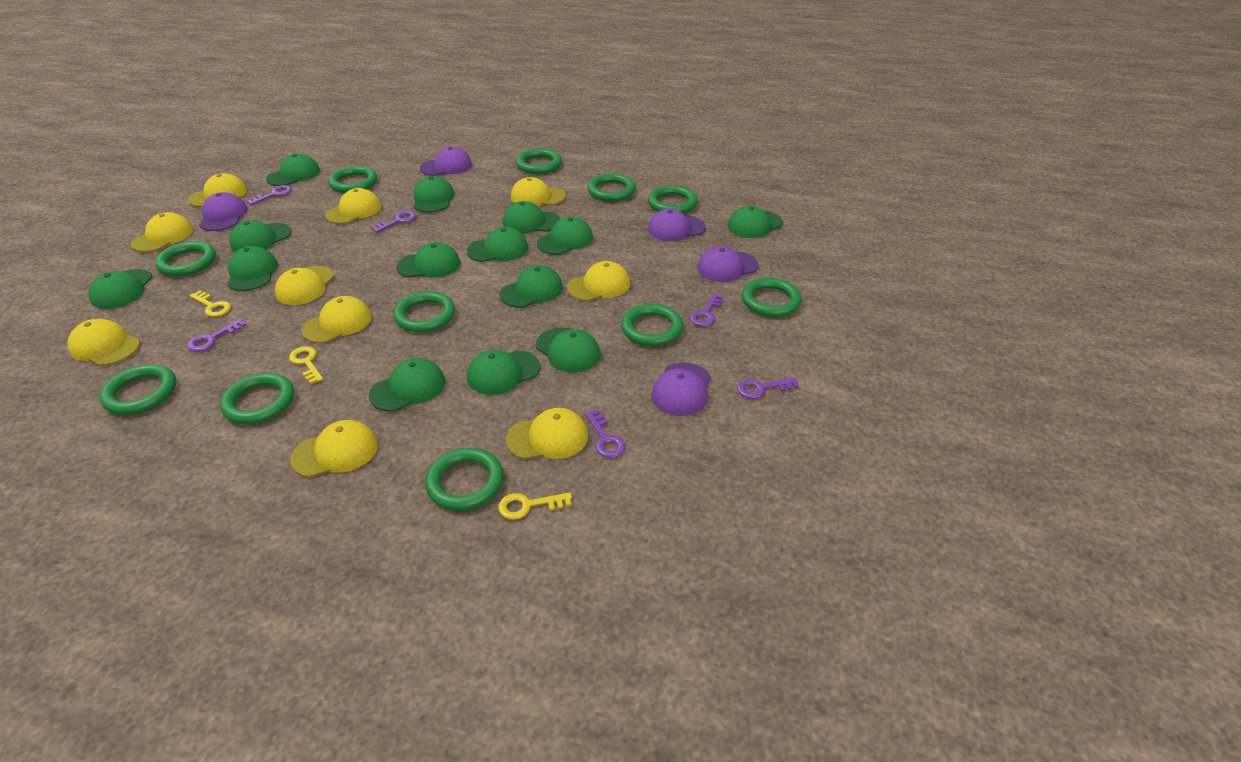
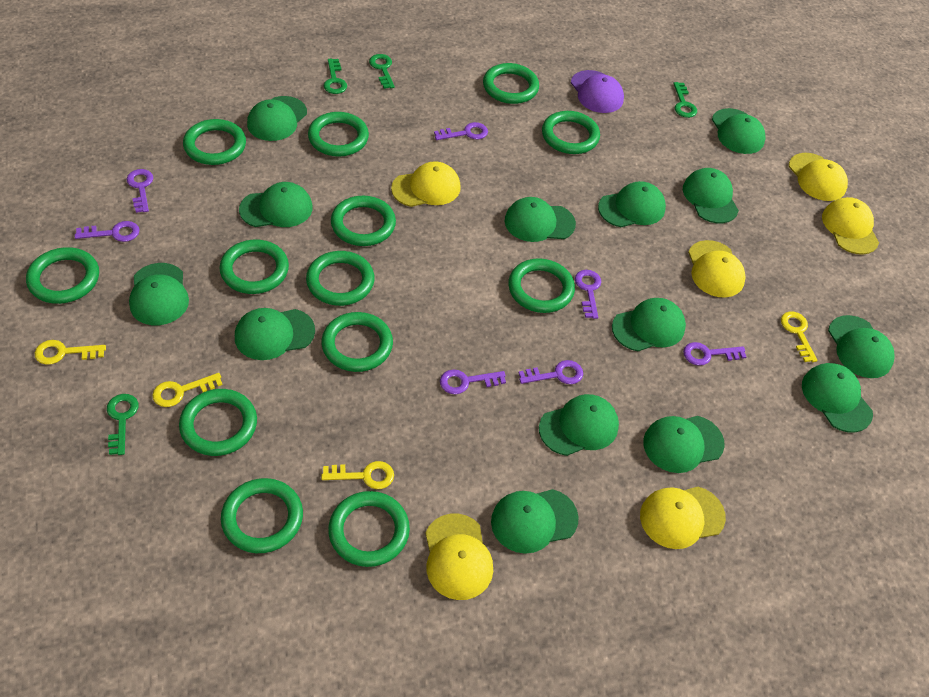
green key: none = 0 -> [107,394,139,455] [324,59,347,94] [369,54,395,89] [673,82,697,118] = 4
green ring: [99,364,176,415] [155,241,216,276] [220,373,294,424] [328,166,377,193] [393,291,455,333] [425,448,504,511] [516,148,562,174] [587,173,636,202] [621,304,683,346] [648,185,698,214] [742,277,802,317] = 11 -> [26,247,99,304] [179,389,257,456] [183,119,246,165] [219,240,289,294] [221,478,303,553] [306,251,374,306] [308,112,369,157] [321,312,393,372] [328,491,410,567] [331,196,396,246] [483,63,539,104] [508,258,575,313] [542,111,600,154] = 13
purple cap: [199,192,248,231] [420,147,472,176] [648,209,706,241] [651,362,711,416] [697,246,759,282] = 5 -> [571,70,624,113] = 1
purple key: [187,319,247,352] [246,185,292,205] [371,211,416,233] [586,410,626,458] [690,293,723,327] [737,377,799,399] = 6 -> [75,221,140,242] [127,169,153,213] [434,122,488,140] [440,369,506,394] [519,360,583,384] [575,270,601,319] [683,342,746,366] = 7
yellow cap: [68,319,140,366] [131,212,194,252] [188,173,247,207] [275,266,334,305] [290,420,378,478] [302,296,372,343] [325,188,382,224] [506,408,588,459] [511,177,566,206] [567,261,630,301] = 10 -> [391,161,461,207] [425,514,493,600] [640,487,726,549] [688,240,746,298] [789,153,848,201] [822,197,879,255] = 6
yellow key: [189,291,231,317] [289,346,323,384] [498,492,572,520] = 3 -> [34,340,106,365] [152,373,223,407] [321,461,394,489] [781,312,818,362] = 4

